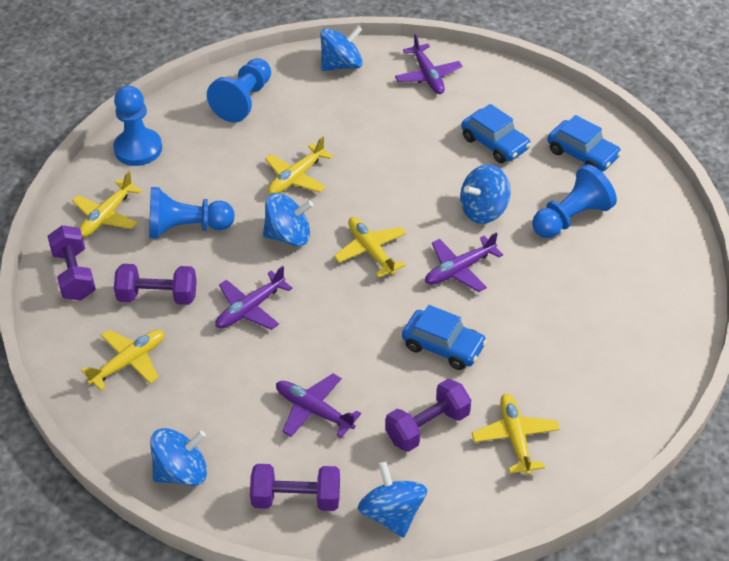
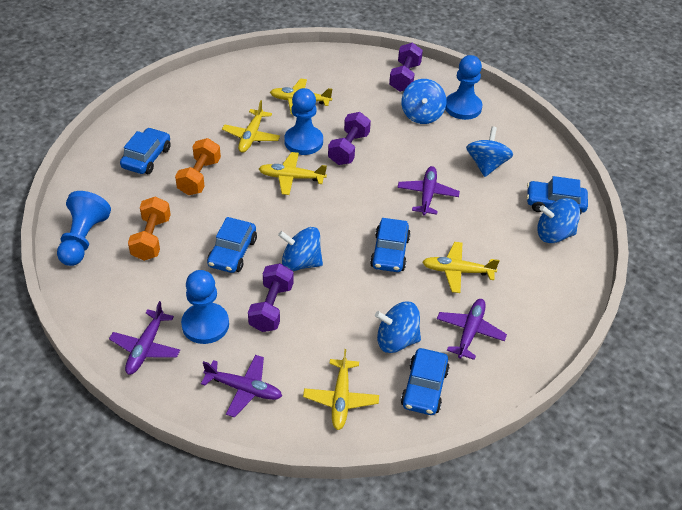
blue car: [402,305,487,370] [461,104,531,163] [548,115,622,171] = 3 -> [120,128,171,174] [207,217,257,273] [370,218,411,272] [401,348,450,415] [527,176,588,215] = 5
orange dumbbell: none = 0 -> [128,196,171,261] [175,138,221,195] = 2
purple dumbbell: [47,225,96,300] [114,264,197,305] [250,464,340,511] [385,379,471,452] = 4 -> [248,263,293,332] [328,112,371,165] [389,43,423,92] = 3

